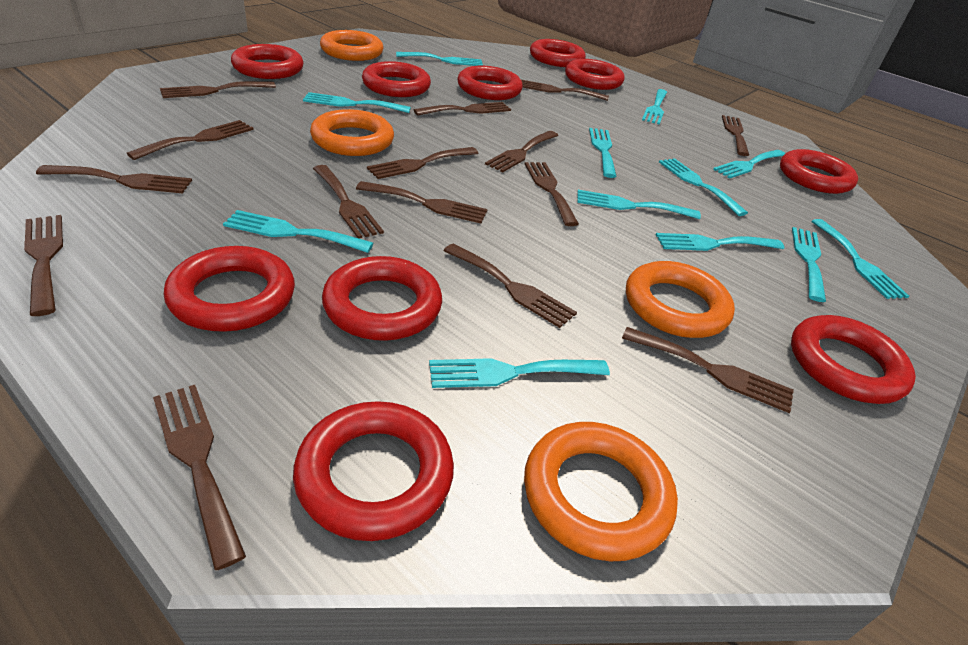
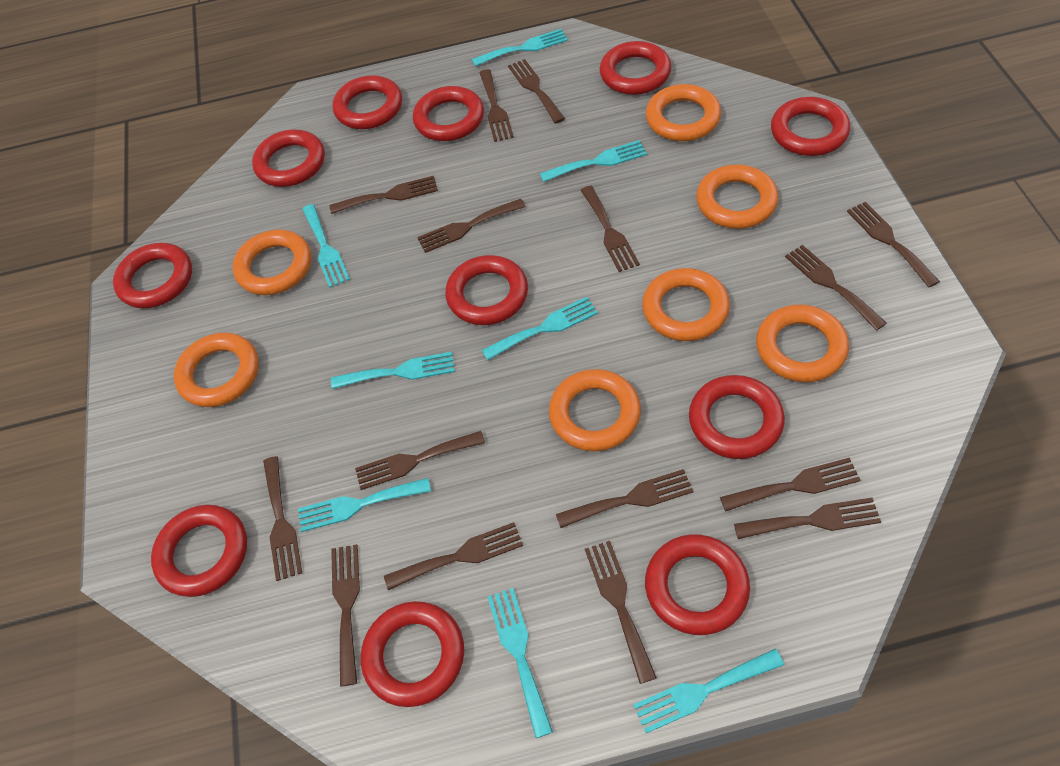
orange ring: [310,109,394,156] [320,30,384,61] [524,422,678,561] [626,261,735,338] = 4 -> [174,332,259,407] [232,230,311,295] [549,369,641,451] [642,268,730,341] [646,84,721,141] [696,165,778,229] [756,305,849,382] = 7
red ring: [164,246,295,332] [231,44,304,79] [293,401,454,541] [322,256,442,341] [362,61,431,97] [457,66,523,100] [530,39,586,67] [565,59,625,90] [780,149,858,194] [791,315,916,404] = 10 -> [113,243,192,308] [151,505,247,597] [252,130,325,187] [333,75,402,129] [361,601,464,707] [413,86,484,141] [445,255,528,325] [600,41,672,95] [645,534,750,635] [689,375,785,459] [771,97,850,156] = 11
turquoise fork: [223,210,373,253] [303,92,411,113] [396,52,483,66] [429,358,610,388] [577,190,701,219] [589,128,617,178] [642,89,667,125] [656,233,784,251] [659,158,748,216] [713,150,785,178] [792,227,826,302] [812,219,909,299] = 12 -> [298,478,431,532] [302,204,350,288] [331,352,455,389] [472,29,568,66] [482,297,598,360] [487,588,553,738] [540,140,647,182] [633,649,784,733] = 8

